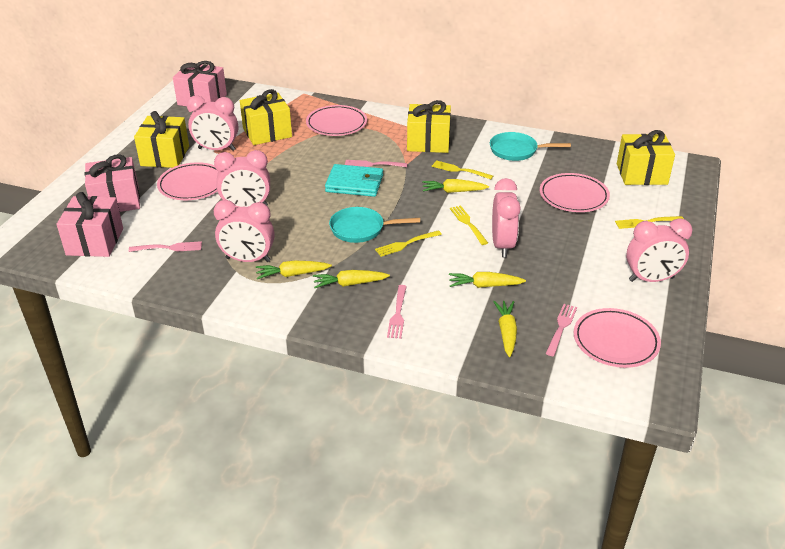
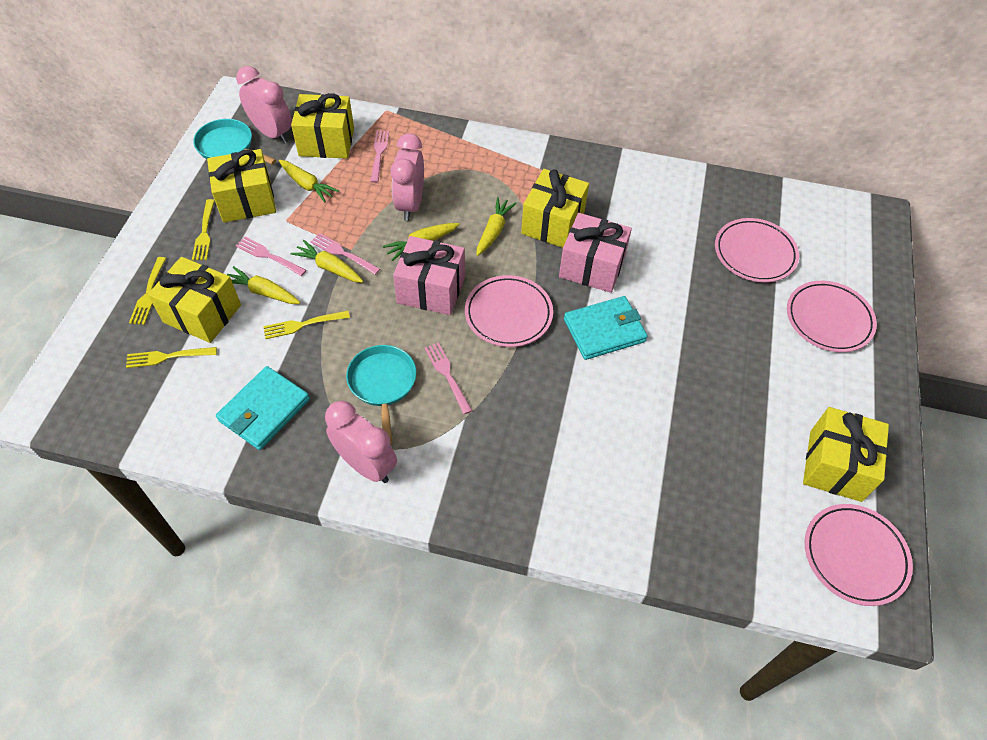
pink clock: [187,95,238,151] [214,150,270,207] [214,200,275,262] [492,178,521,257] [626,218,692,282] = 5 -> [236,66,292,144] [325,401,397,483] [390,133,424,221] = 3
pink gift: [56,192,123,257] [85,154,140,212] [173,61,227,106] = 3 -> [393,236,465,315] [559,213,632,293] = 2
turquoise wallet: [325,164,383,197] = 1 -> [216,366,310,450] [564,296,648,360] = 2
yellow gift: [134,111,189,168] [240,89,292,145] [407,100,451,153] [617,130,675,185] = 4 -> [148,257,241,343] [207,149,276,222] [291,93,354,159] [521,169,589,248] [803,407,889,502] = 5

